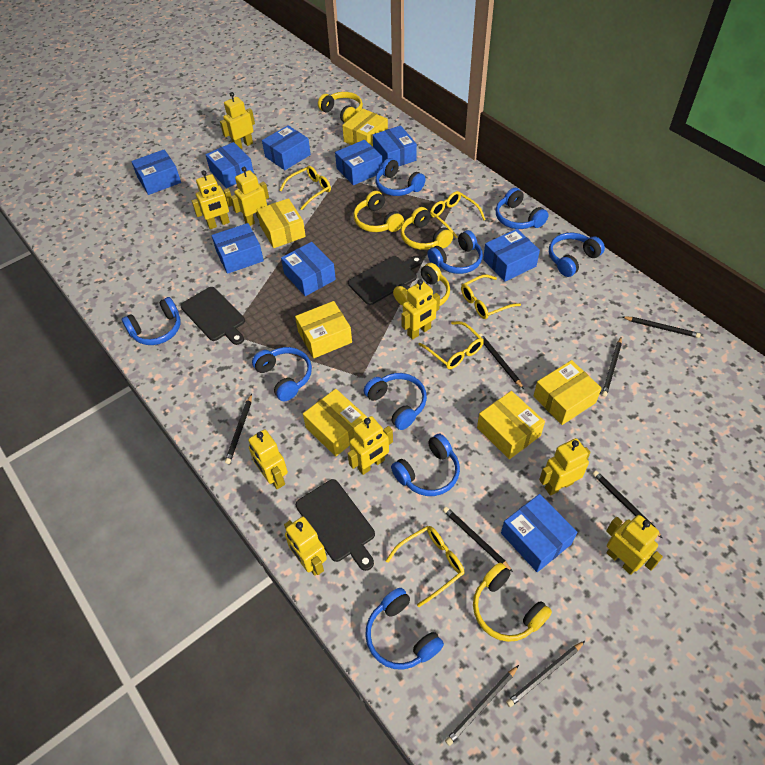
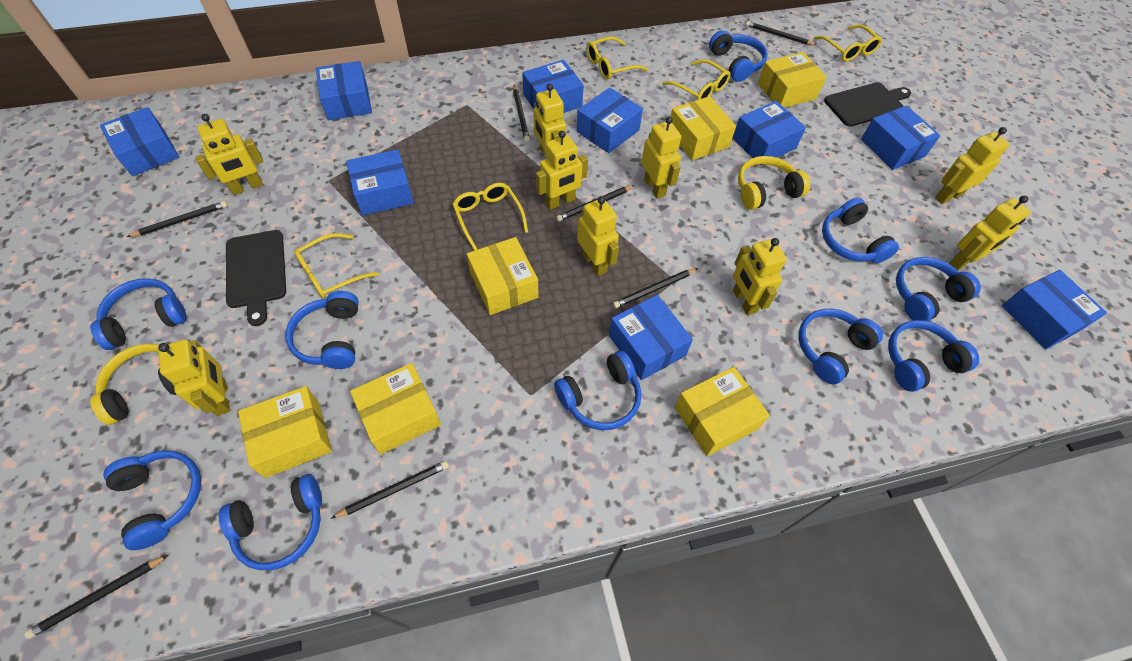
black cutting board: [180,287,245,345] [296,479,375,571] [348,256,423,305] = 3 -> [226,230,286,326] [824,82,911,127] = 2
black pencil: [225,394,252,464] [443,507,513,572] [445,665,519,746] [478,333,524,389] [506,641,585,707] [592,471,662,538] [602,337,622,397] [623,316,701,338] = 8 -> [24,555,168,639] [127,201,228,237] [331,461,449,519] [513,84,530,142] [556,185,635,222] [613,268,698,308] [746,21,817,45] = 7
blue headphones: [122,297,181,345] [252,347,312,401] [364,373,427,430] [365,588,444,670] [375,158,426,196] [391,434,460,496] [427,230,483,274] [496,188,549,229] [549,233,605,277] = 9 -> [90,278,187,350] [103,450,201,550] [219,474,322,570] [285,291,359,369] [554,351,641,430] [709,30,768,82] [798,309,883,384] [822,198,899,263] [888,320,979,392] [896,257,981,321] = 10
yellow headphones: [318,92,363,123] [353,191,404,232] [393,263,450,306] [401,207,453,250] [473,563,552,642] = 5 -> [90,344,177,425] [738,156,810,210] = 2

